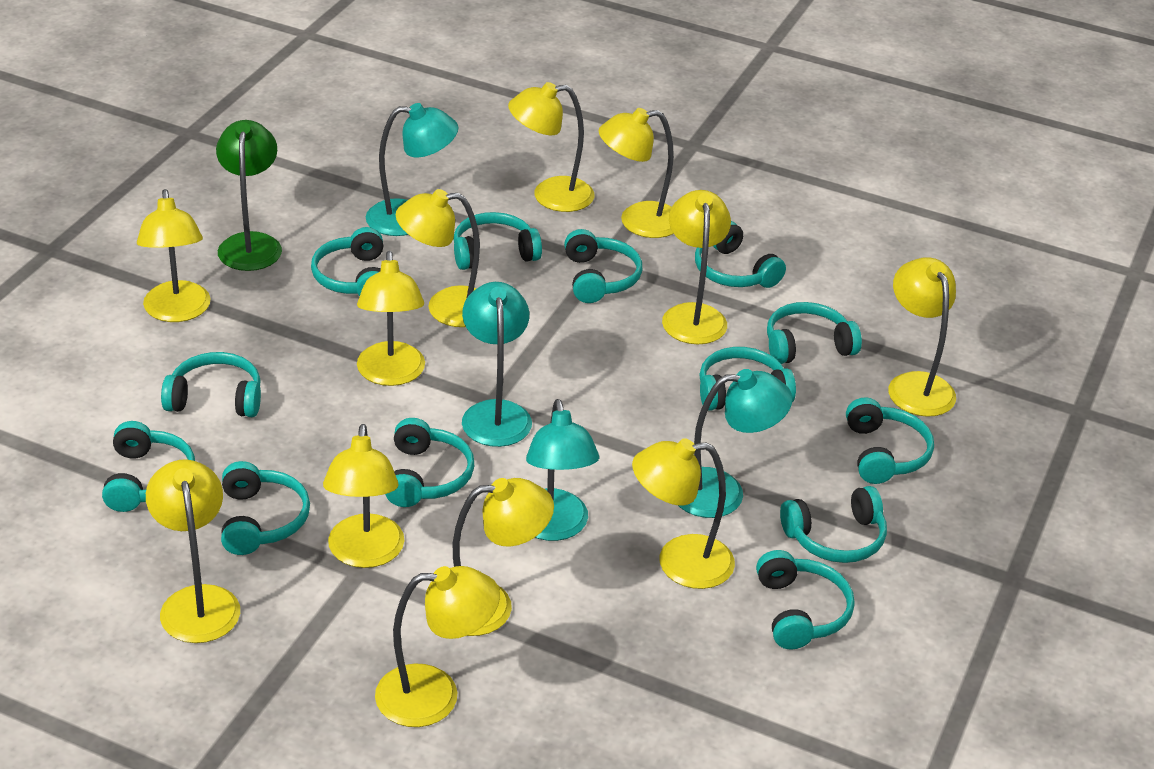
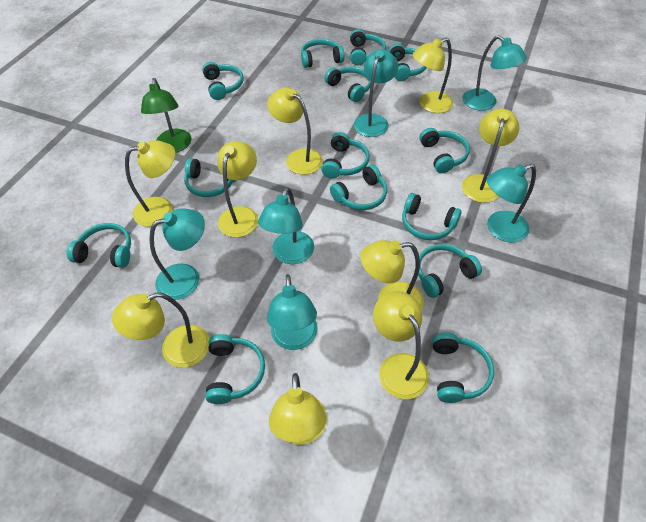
turquoise headphones: [102,421,195,512] [161,352,261,417] [221,461,310,555] [311,227,384,296] [385,418,474,507] [454,212,542,270] [564,229,642,303] [695,221,786,288] [699,347,796,411] [756,550,854,649] [767,302,862,364] [780,486,887,563] [846,397,934,484] = 13 -> [67,223,131,268] [184,158,237,197] [202,62,244,100] [205,334,265,404] [301,39,345,68] [321,132,370,178] [324,66,371,102] [330,165,387,210] [350,29,386,65] [389,43,427,81] [402,193,462,240] [418,244,482,298] [420,128,470,173] [432,332,494,403] = 14
turquoise lamp: [366,103,459,236] [462,282,532,447] [526,399,599,541] [678,369,793,518] = 4 -> [150,208,205,300] [258,187,314,264] [266,274,318,350] [354,49,398,137] [462,35,527,111] [487,164,536,242] = 6
yellow lamp: [137,189,211,322] [146,459,240,643] [323,424,404,568] [357,251,425,386] [375,566,500,727] [396,189,480,327] [453,478,554,636] [508,82,595,212] [599,108,674,238] [632,438,735,589] [662,190,731,344] [888,257,956,417] = 12 -> [112,293,209,367] [125,140,175,227] [217,141,258,237] [267,88,323,175] [269,373,327,445] [360,240,424,310] [373,291,429,399] [412,38,453,113] [462,109,520,203] = 9

